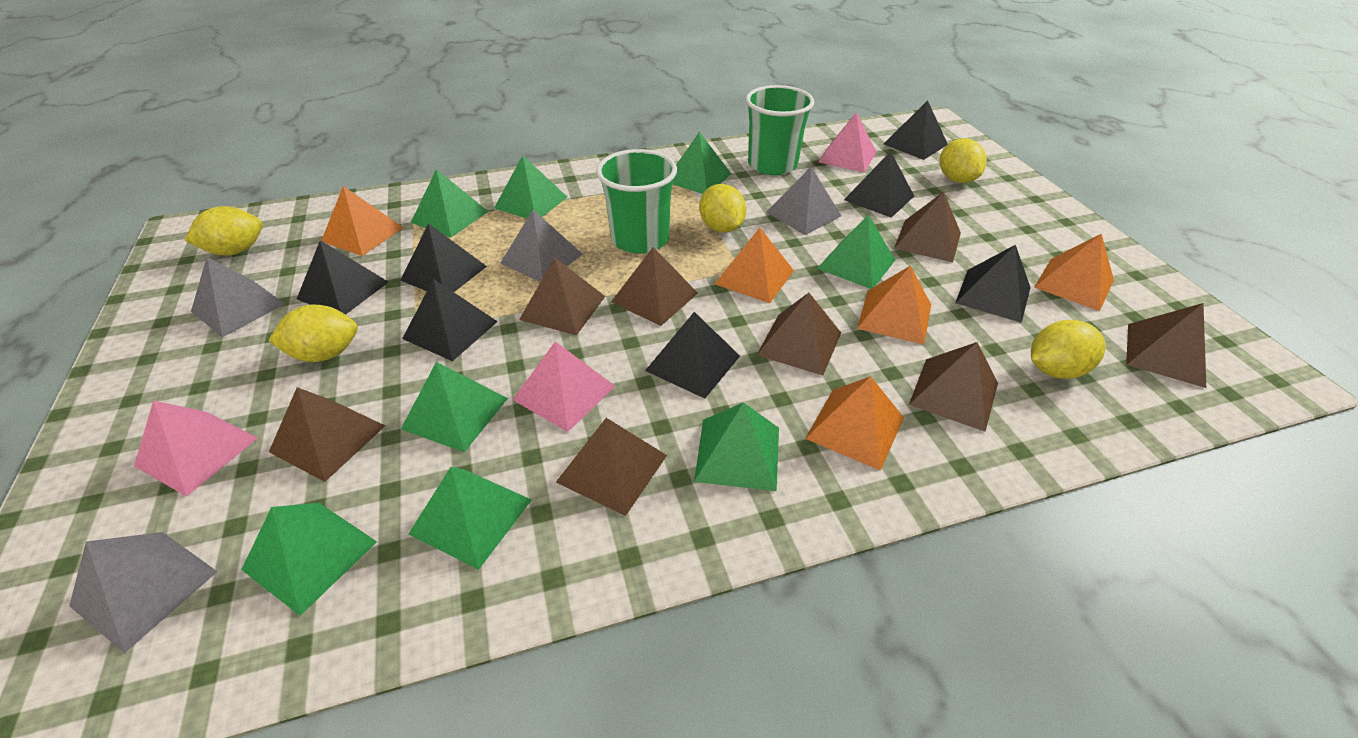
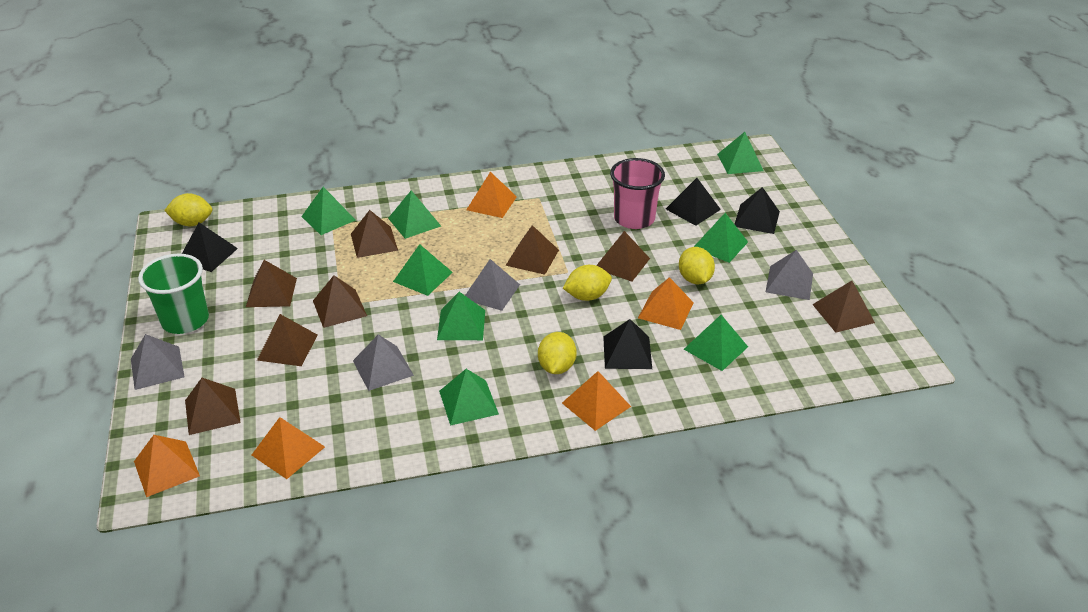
black pyramid: [297,240,388,315] [400,223,487,292] [402,279,498,361] [645,312,740,399] [844,151,914,218] [884,100,948,160] [955,245,1031,323] = 7 -> [182,222,238,272] [603,319,652,369] [666,178,721,226] [735,187,780,234] = 4
green cup: [596,149,677,254] [746,85,814,175] = 2 -> [138,254,209,334] = 1
pink cup: none = 0 -> [610,158,665,229] = 1
pink pyramid: [134,401,258,497] [513,341,615,432] [818,112,876,172] = 3 -> none = 0
yellow lemon: [185,206,263,255] [268,304,358,362] [699,184,746,233] [940,138,987,183] [1031,320,1106,379] = 5 -> [164,193,212,226] [538,332,577,374] [563,265,612,301] [679,247,715,284] = 4

